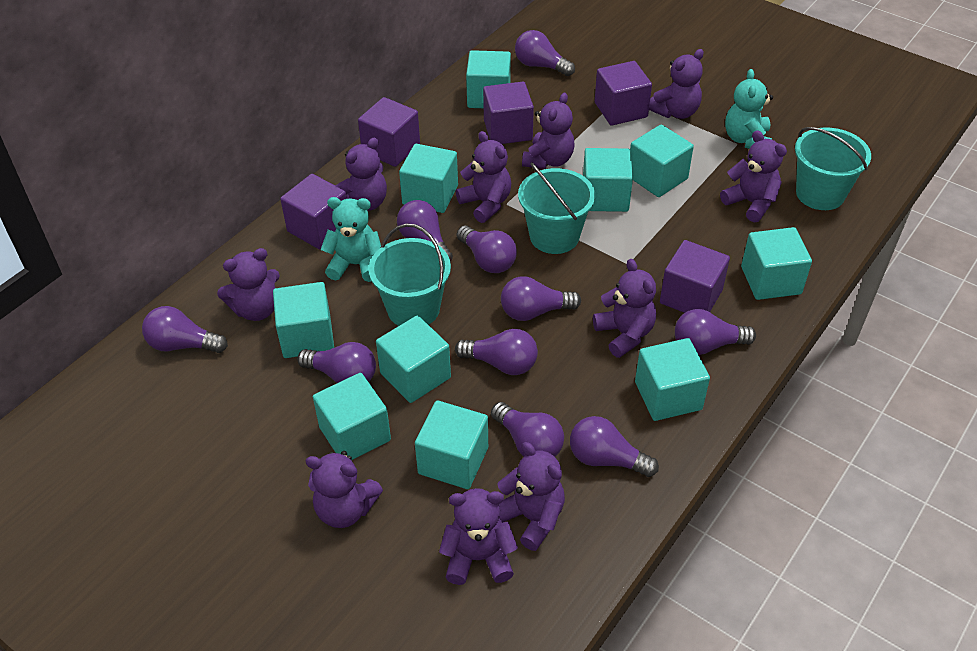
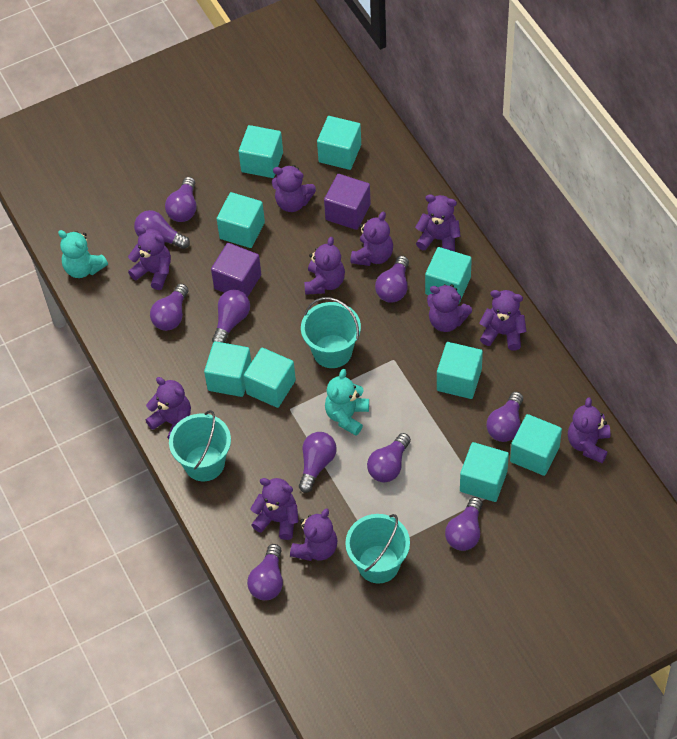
purple cube: [280,174,347,250] [358,97,420,167] [483,82,534,144] [595,61,652,126] [660,240,730,313] = 5 -> [211,243,261,297] [324,174,371,230] = 2
purple teddy bear: [217,248,280,321] [306,451,383,528] [335,138,387,211] [439,488,518,585] [456,131,511,223] [497,442,565,551] [522,92,575,169] [593,259,656,358] [649,49,704,119] [720,130,787,223] = 10 -> [128,226,171,290] [146,377,191,439] [250,478,299,540] [272,165,316,212] [290,508,337,561] [304,237,345,295] [350,212,393,266] [415,194,460,252] [427,284,472,332] [479,290,526,351] [568,397,610,463] = 11
turquoise cube: [273,282,334,358] [313,373,391,460] [376,316,451,403] [399,144,458,213] [415,400,488,489] [466,50,511,108] [583,148,633,212] [630,124,694,197] [635,338,710,421] [741,227,812,300] = 10 -> [204,341,251,397] [217,192,265,248] [239,125,283,178] [244,348,296,408] [317,116,361,170] [425,247,472,303] [437,342,483,399] [460,442,509,502] [510,414,562,476] = 9

